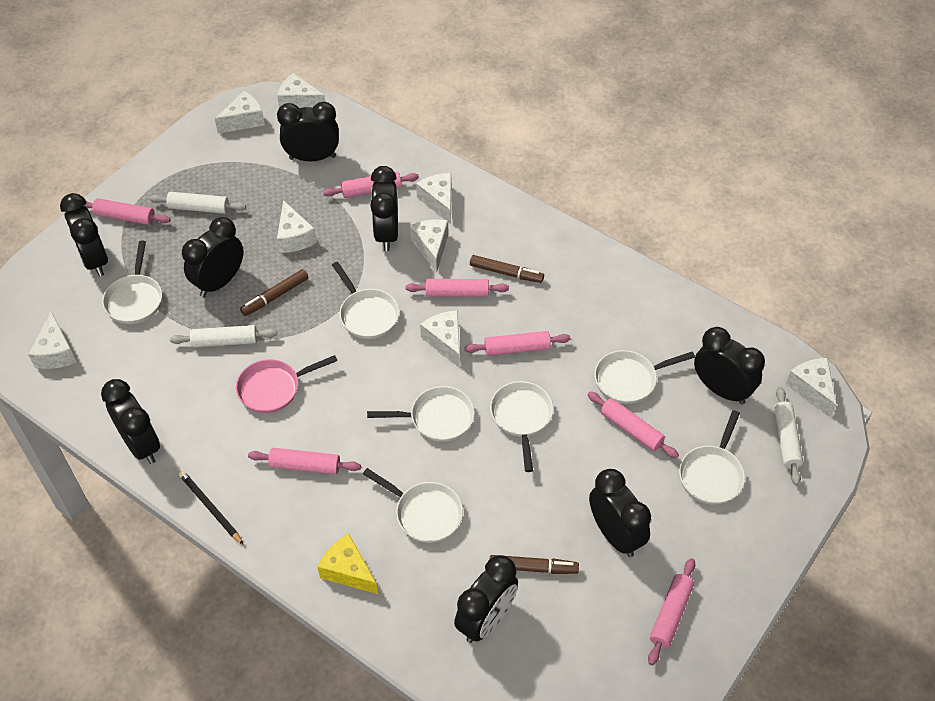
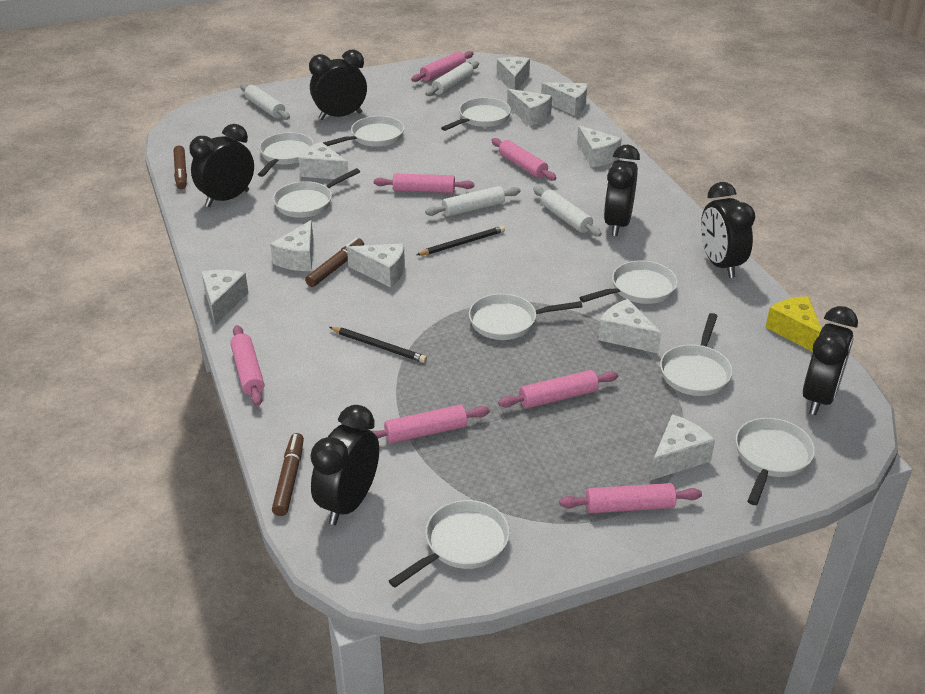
black clock: [60,193,108,277] [101,379,160,464] [182,217,244,297] [277,102,339,161] [370,166,398,251] [454,555,518,643] [589,469,651,557] [694,327,765,405] = 8 -> [189,124,254,207] [309,50,367,120] [310,405,379,525] [604,145,640,236] [701,182,755,278] [803,306,858,415] = 6
black pencil: [179,471,244,545] = 1 -> [329,327,427,363] [416,226,505,255] = 2
pink pan: [236,355,338,413] = 1 -> none = 0
white cheese: [28,311,77,369] [215,91,265,134] [277,73,325,108] [277,200,317,253] [410,219,448,273] [416,173,452,224] [420,310,460,368] [786,358,837,418] = 8 -> [201,270,249,326] [270,220,314,271] [298,142,349,181] [347,243,405,287] [497,57,530,90] [507,89,552,126] [541,83,587,116] [577,125,622,168] [598,299,661,354] [650,414,715,480] = 10
white pan: [102,241,162,324] [332,262,399,339] [363,468,463,543] [367,386,474,442] [490,381,553,472] [594,350,695,404] [679,410,745,505] = 7 -> [258,132,314,177] [273,168,360,218] [323,116,404,147] [389,500,510,588] [441,97,511,131] [469,294,582,340] [579,260,678,304] [660,313,733,396] [736,418,815,505] = 9
white rolling pin: [149,192,246,214] [170,325,277,348] [773,387,803,485] = 3 -> [240,84,290,120] [425,61,479,96] [425,186,521,217] [533,186,602,237] = 4

